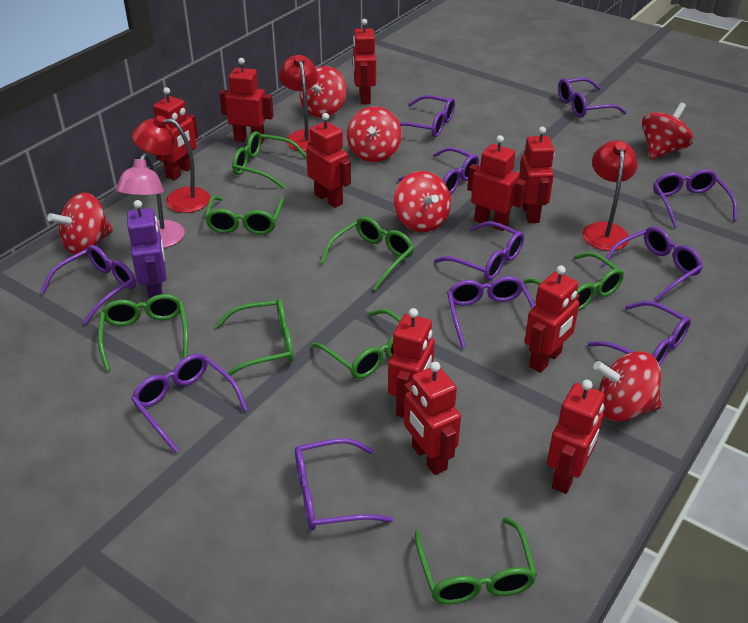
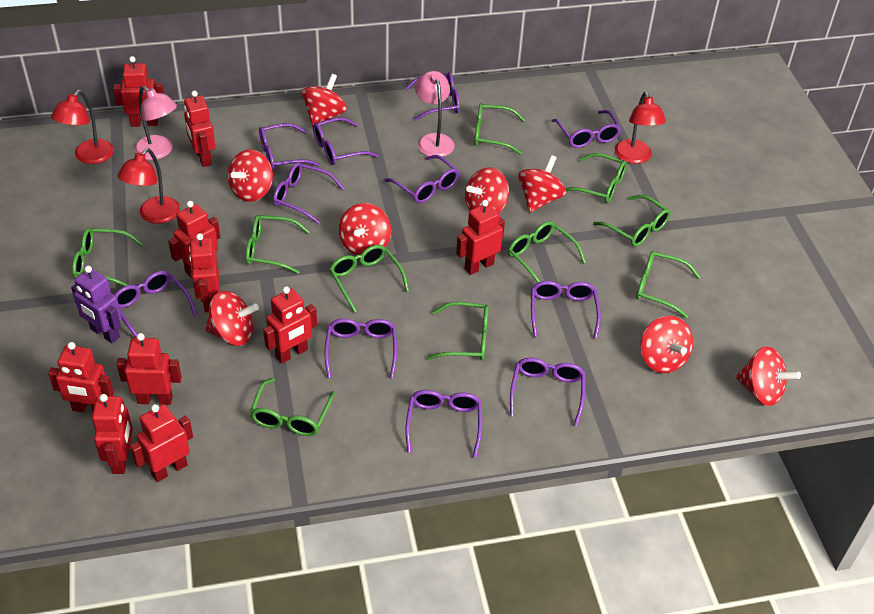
green glasses: [98,294,188,371] [205,196,284,235] [215,299,294,379] [232,131,306,188] [311,309,401,379] [320,217,414,291] [415,517,537,605] [524,252,624,311] = 8 -> [72,228,143,286] [245,215,310,274] [250,378,335,436] [329,245,409,313] [427,302,489,360] [474,103,525,154] [508,221,586,283] [566,153,627,203] [593,195,671,247] [636,251,700,318] = 10
pink lamp: [116,153,185,248] = 1 -> [134,86,177,160] [415,71,455,157] = 2
red spinning top: [47,192,113,254] [300,66,347,118] [347,106,402,162] [394,171,451,232] [593,351,662,421] [642,102,693,159] = 6 -> [205,291,259,346] [227,149,273,202] [301,74,347,127] [339,203,391,255] [465,167,509,213] [518,155,566,213] [640,316,693,373] [736,346,801,406] = 8

